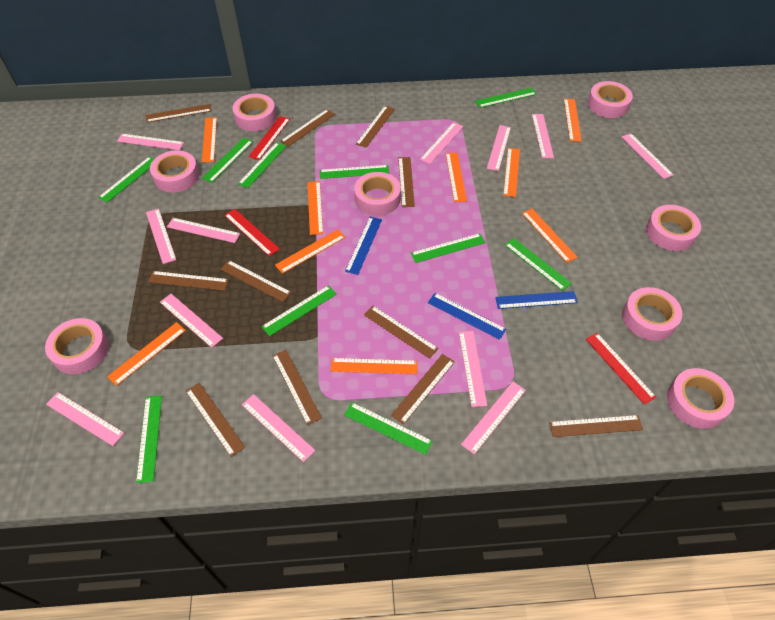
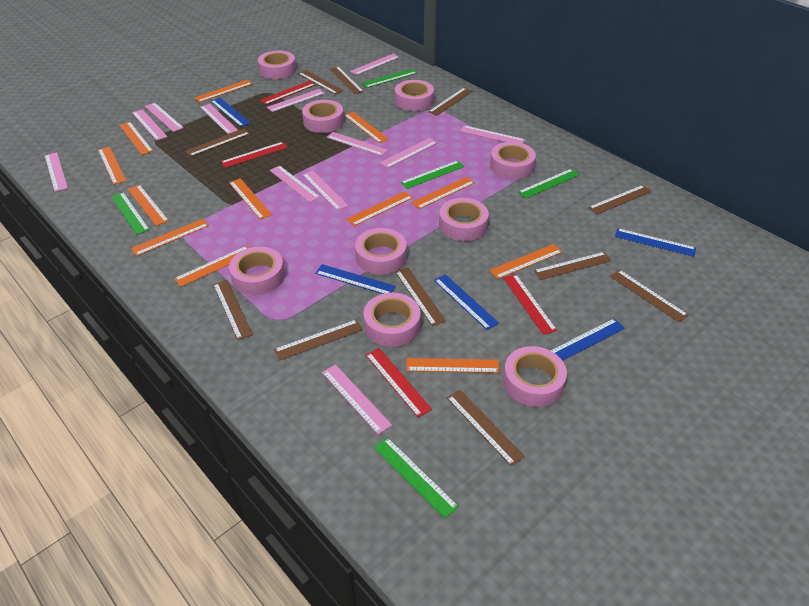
blue ruler: [345,217,382,275] [428,293,506,340] [495,291,578,309] = 3 -> [211,98,251,127] [315,264,396,294] [434,274,499,330] [550,318,625,361] [615,228,696,257] = 5
green ruler: [98,156,154,203] [136,395,162,483] [202,138,253,183] [238,142,286,188] [261,285,337,336] [320,165,390,179] [344,402,433,455] [411,233,486,263] [475,88,537,108] [505,238,572,291] = 10 -> [111,192,150,235] [362,69,417,88] [374,437,459,518] [400,160,465,189] [518,169,579,198] = 5
orange ruler: [107,322,186,386] [202,117,217,163] [275,229,346,274] [307,181,323,235] [331,358,418,374] [446,152,467,202] [503,148,520,197] [522,209,578,263] [564,99,582,142] = 9 -> [98,147,126,185] [119,122,153,155] [128,185,169,226] [131,219,209,256] [174,246,249,287] [194,80,253,103] [229,178,272,220] [344,112,389,143] [346,192,413,226] [406,358,500,373] [411,177,475,209] [489,244,562,279] = 12
pink tape: [45,318,109,374] [150,150,199,193] [232,94,276,131] [354,172,401,216] [588,81,633,118] [622,287,682,341] [646,205,701,251] [667,368,734,429] = 8 -> [229,247,285,295] [258,50,296,79] [302,100,344,133] [355,228,407,274] [363,293,420,347] [395,80,434,111] [439,198,489,241] [490,142,536,179] [503,346,567,407] = 9
red ruler: [224,209,280,256] [248,116,290,160] [586,333,656,405] = 3 -> [221,142,288,168] [260,81,316,105] [366,348,432,418] [503,274,557,335] = 4

